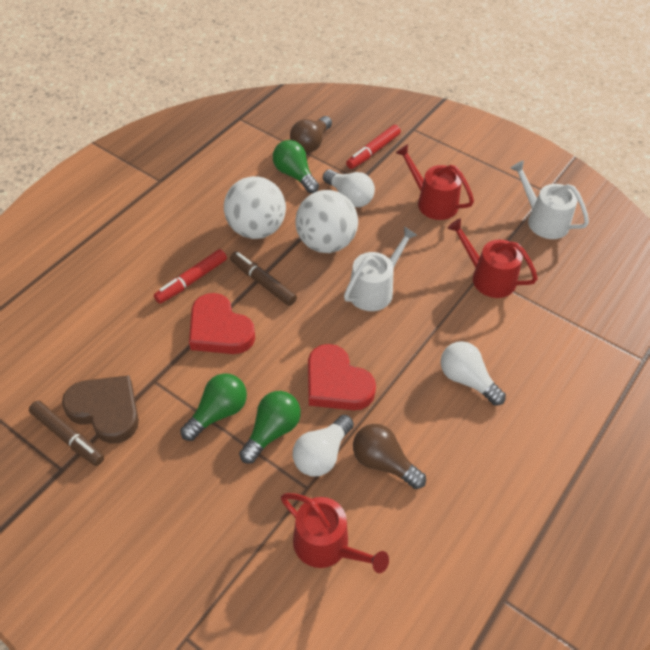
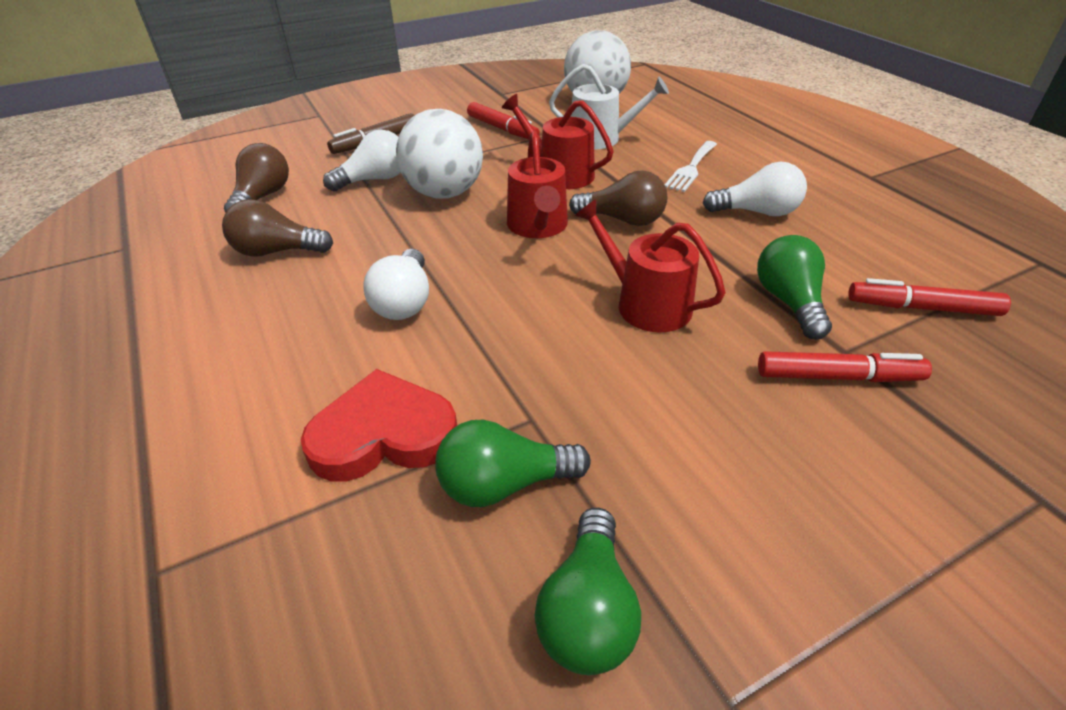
brown heart: [62,375,139,444] = 1 -> none = 0
brown light bulb: [290,116,332,153] [353,424,426,489] = 2 -> [222,199,333,257] [224,143,289,212] [569,171,667,226] = 3
brown marker: [29,400,104,466] [230,251,297,306] = 2 -> [327,113,415,154] = 1
red heart: [189,293,255,354] [308,344,376,410] = 2 -> [301,369,457,482] = 1
red marker: [154,249,227,304] [346,125,401,169] = 2 -> [467,102,540,139] [758,351,932,382] [848,278,1011,316] = 3
white fork: none = 0 -> [665,141,717,192] = 1
white watering can: [344,227,417,311] [510,160,589,239] = 2 -> [549,64,669,149] = 1

